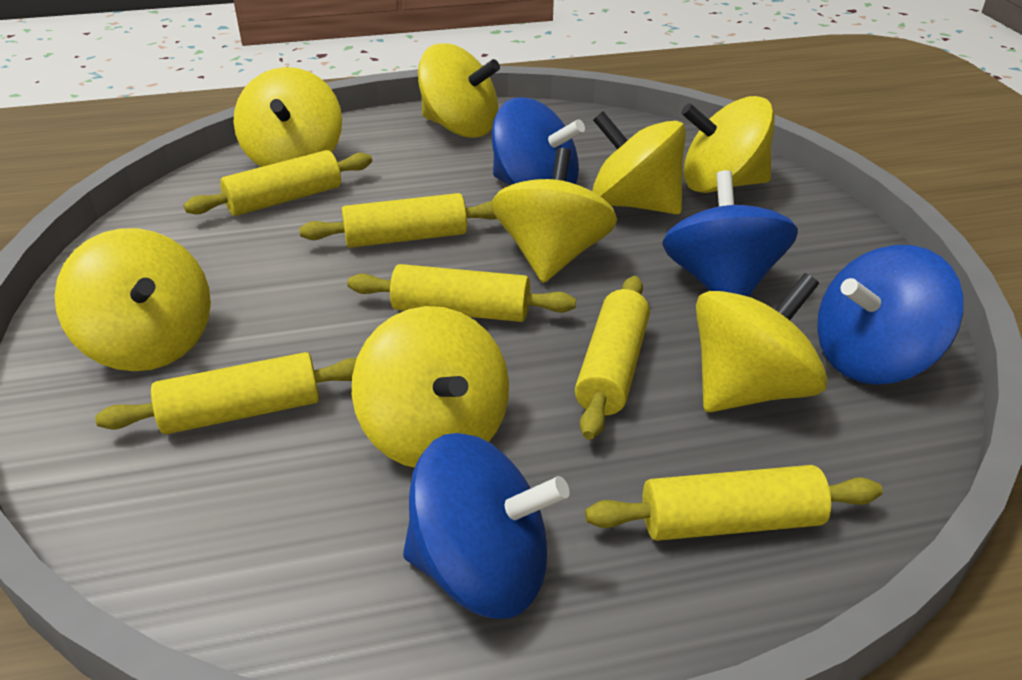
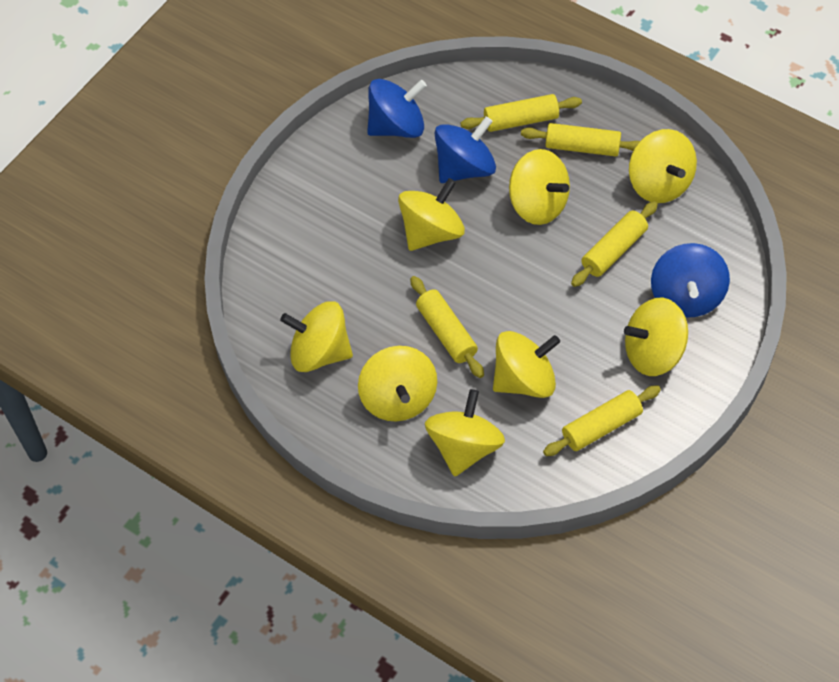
blue spinning top: [403,433,570,619] [492,97,585,185] [662,170,798,297] [817,245,963,385] = 4 -> [367,79,427,138] [435,116,496,183] [651,243,730,318] = 3
yellow rolling pin: [95,352,357,434] [183,150,372,216] [299,193,497,248] [347,264,576,322] [575,276,650,440] [585,465,883,541] = 6 -> [410,276,484,378] [461,94,582,132] [521,123,640,156] [543,385,661,456] [571,201,658,287] = 5

